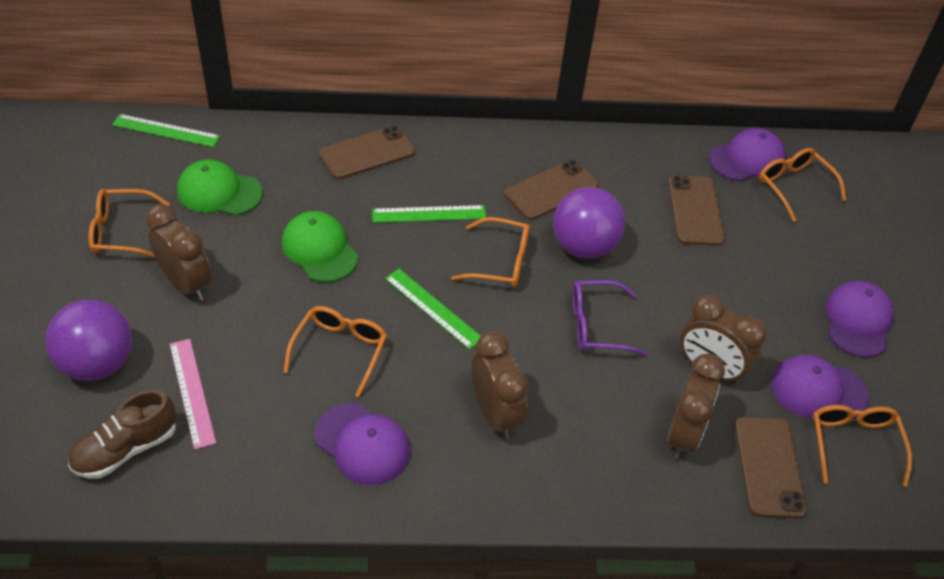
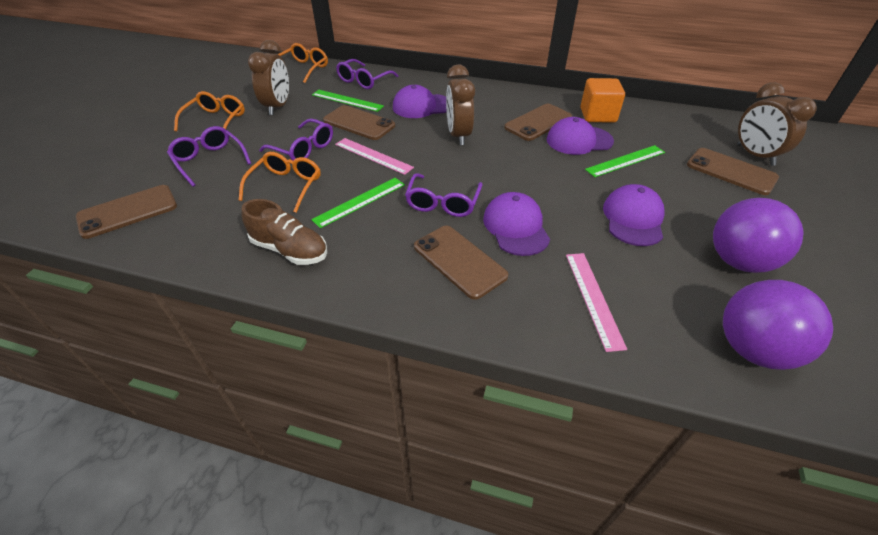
brown clock: [146,204,212,301] [472,332,528,439] [667,353,725,459] [680,295,767,385] = 4 -> [248,40,289,115] [446,64,475,145] [737,82,817,166] = 3
brown phone: [319,126,415,179] [504,160,599,220] [668,175,725,246] [735,417,807,519] = 4 -> [76,185,177,239] [323,105,395,140] [414,226,508,300] [504,104,572,141] [687,148,779,195] = 5
green cap: [177,159,263,215] [281,211,358,282] = 2 -> none = 0
orange cube: none = 0 -> [580,78,625,123] = 1
orange glasses: [89,189,170,258] [283,306,387,397] [451,217,529,287] [759,148,846,222] [813,405,912,487] = 5 -> [174,91,245,132] [239,152,321,213] [278,43,328,83] = 3
pink ruler: [170,339,216,449] = 1 -> [335,138,414,175] [566,253,627,352] = 2
purple glasses: [572,280,647,356] = 1 -> [167,126,251,187] [259,119,333,161] [336,59,398,89] [405,173,483,217] = 4

